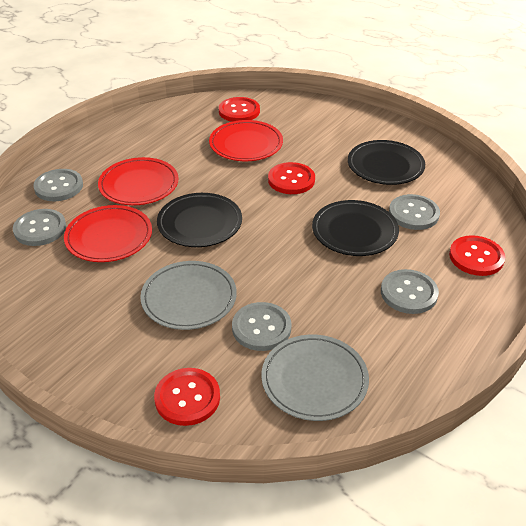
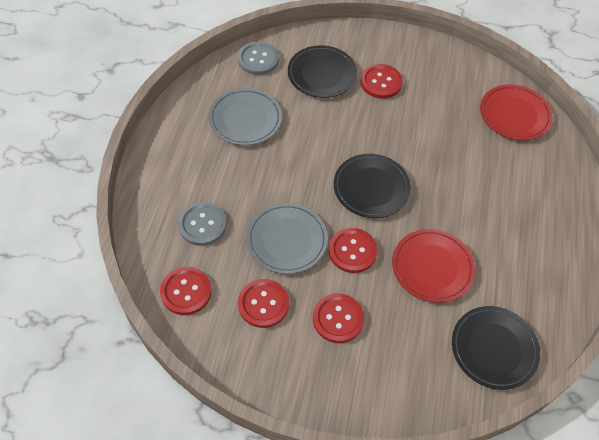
grey button: [13,209,66,246] [33,169,83,201] [232,302,291,351] [381,269,439,314] [389,194,440,230] = 5 -> [178,202,226,246] [238,42,279,75] = 2
red button: [154,368,220,426] [219,97,260,122] [268,162,315,194] [449,235,505,276] = 4 -> [160,267,212,315] [238,279,289,328] [313,293,364,343] [329,228,378,273] [361,64,403,99] = 5
red plate: [64,205,152,262] [98,157,178,205] [209,120,283,161] = 3 -> [392,229,475,303] [480,84,553,141] = 2

